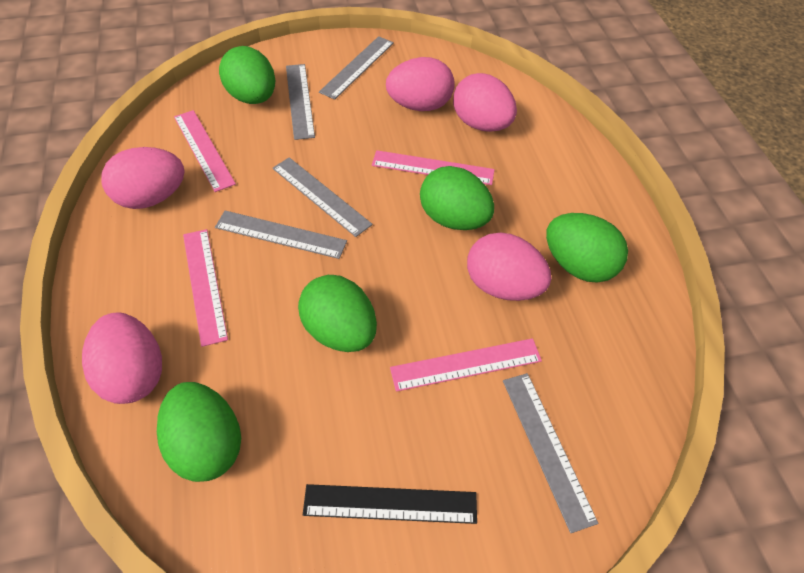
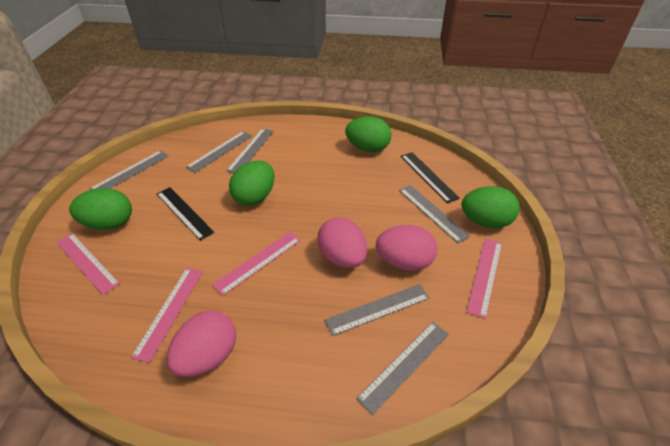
black ruler: [303,484,477,524] = 1 -> [157,187,214,241] [401,152,460,203] = 2
green egg: [157,382,241,482] [219,46,275,104] [298,275,377,352] [420,166,494,230] [546,213,628,283] = 5 -> [69,188,132,230] [229,161,274,206] [345,116,391,152] [462,186,520,228] = 4
grey ruler: [215,210,347,259] [273,157,373,237] [286,64,315,140] [319,36,394,100] [503,373,598,533] = 5 -> [90,150,169,190] [186,131,252,173] [226,128,274,173] [325,284,429,336] [356,322,449,415] [399,185,470,243] = 6
pink egg: [82,313,162,404] [101,147,185,209] [386,57,455,111] [453,73,517,132] [467,232,552,301] = 5 -> [167,310,236,377] [317,217,367,268] [376,225,437,271] = 3

